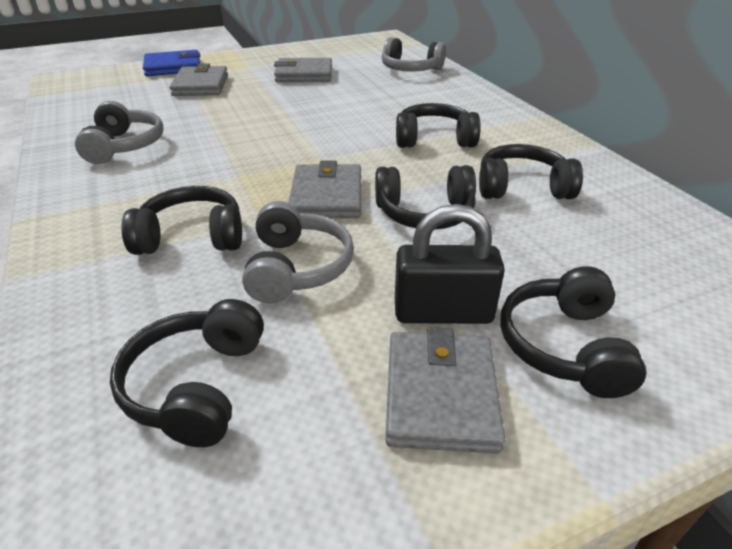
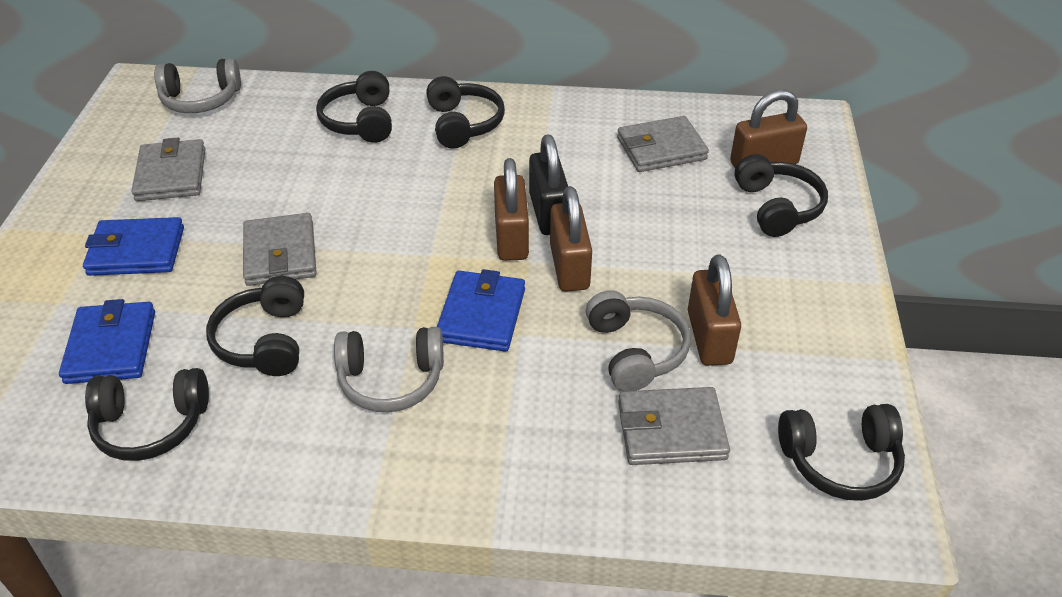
blue wallet: [143,50,200,76] = 1 -> [59,299,155,384] [83,217,184,276] [437,269,525,352] = 3
brown padlock: none = 0 -> [494,158,529,261] [550,186,592,292] [688,254,741,366] [730,90,807,168] = 4

